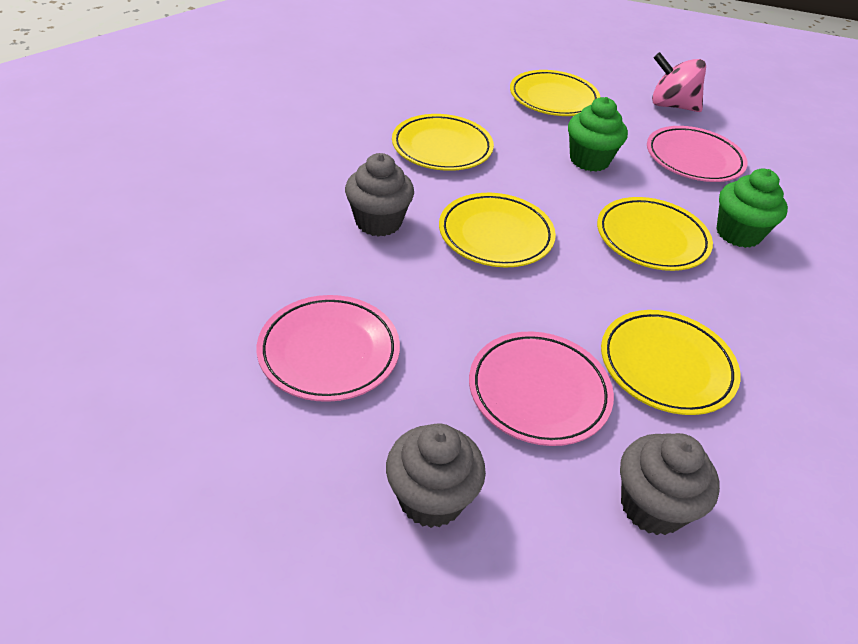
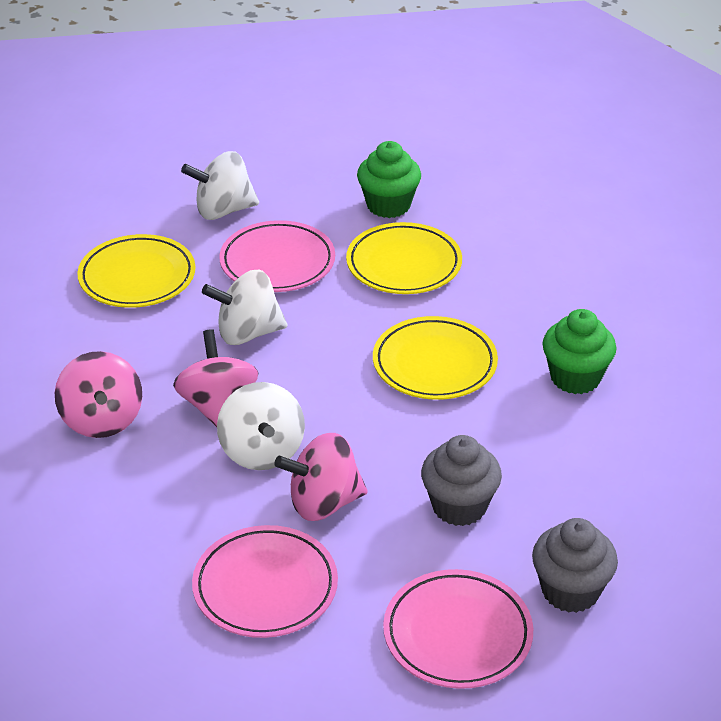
grey cupcake: [345,153,414,237] [386,423,486,528] [620,433,720,535] = 3 -> [421,435,502,526] [532,518,618,613] = 2
pink spinning top: [652,52,706,112] = 1 -> [55,351,142,438] [173,329,258,427] [274,433,368,521] = 3
white spinning top: none = 0 -> [181,151,259,220] [202,270,287,345] [217,382,305,470] = 3
yellow plate: [392,114,494,171] [439,193,556,267] [510,70,600,116] [597,197,713,271] [601,310,741,415] = 5 -> [77,234,195,308] [346,222,462,294] [373,316,498,400] = 3

